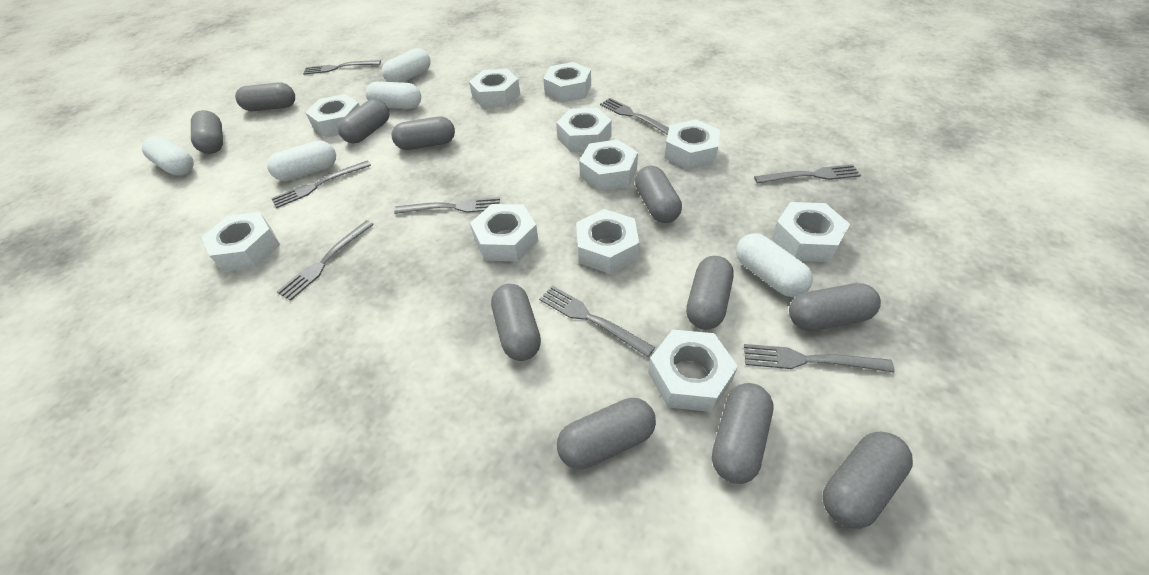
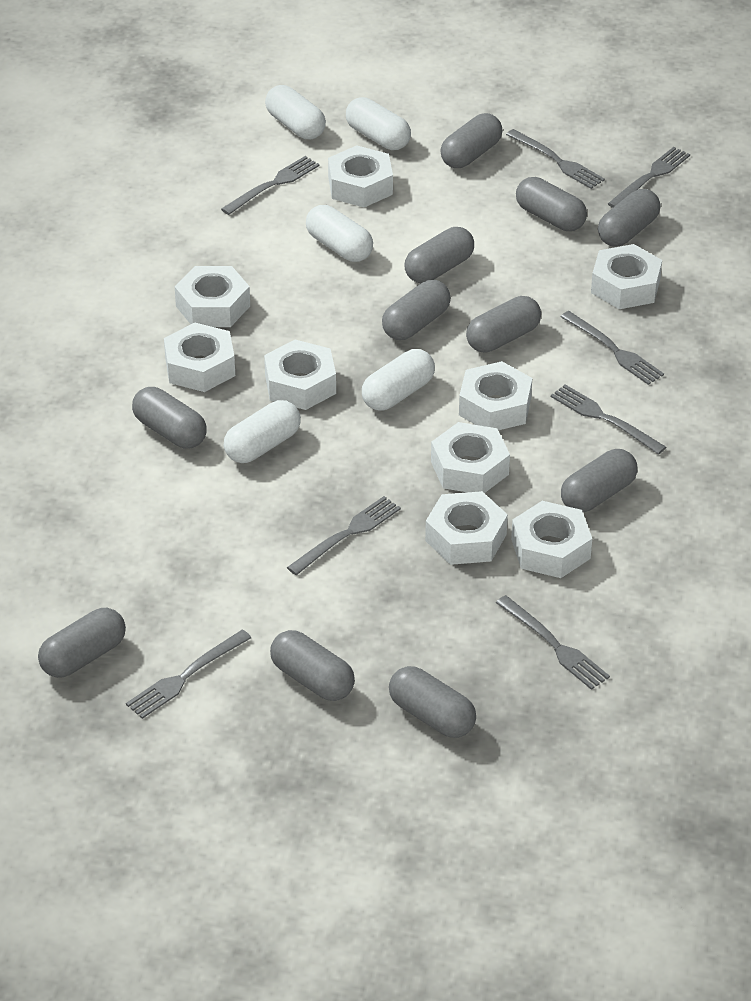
white nut: [202,212,280,271] [305,94,360,138] [469,69,520,108] [470,204,539,261] [543,62,591,103] [556,108,612,152] [576,209,639,274] [579,140,638,191] [648,330,738,412] [665,120,720,170] [771,202,850,262] = 11 -> [164,322,235,392] [175,266,250,327] [264,340,336,410] [328,145,393,207] [425,491,508,565] [431,422,510,493] [459,361,532,430] [511,501,592,578] [591,244,662,309] = 9

